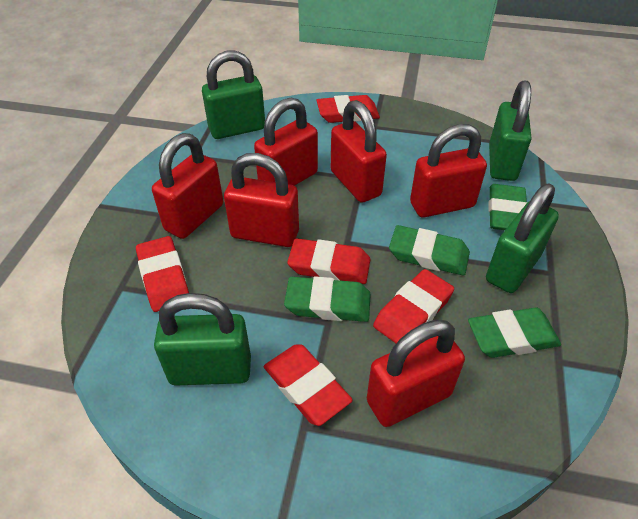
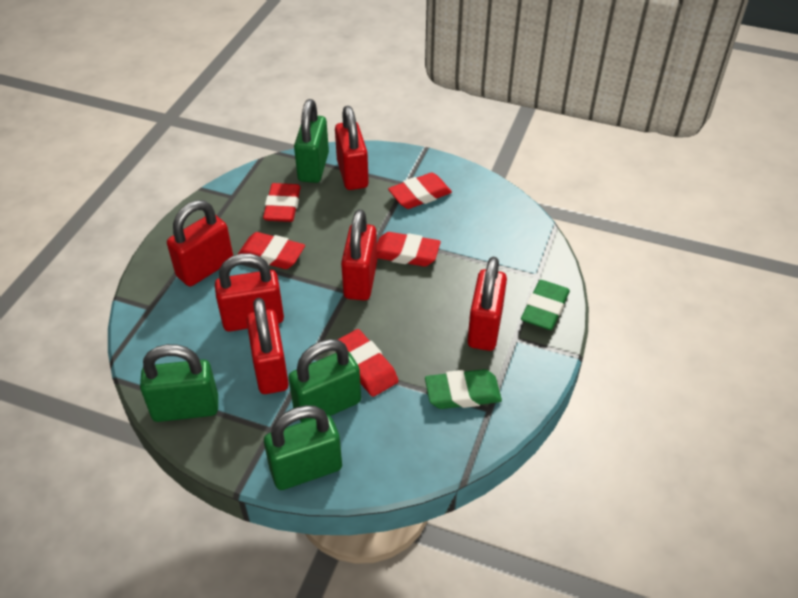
green eraser: [284,276,371,322] [389,225,470,275] [468,308,561,358] [489,184,527,230] = 4 -> [425,369,502,409] [521,280,570,330] = 2

